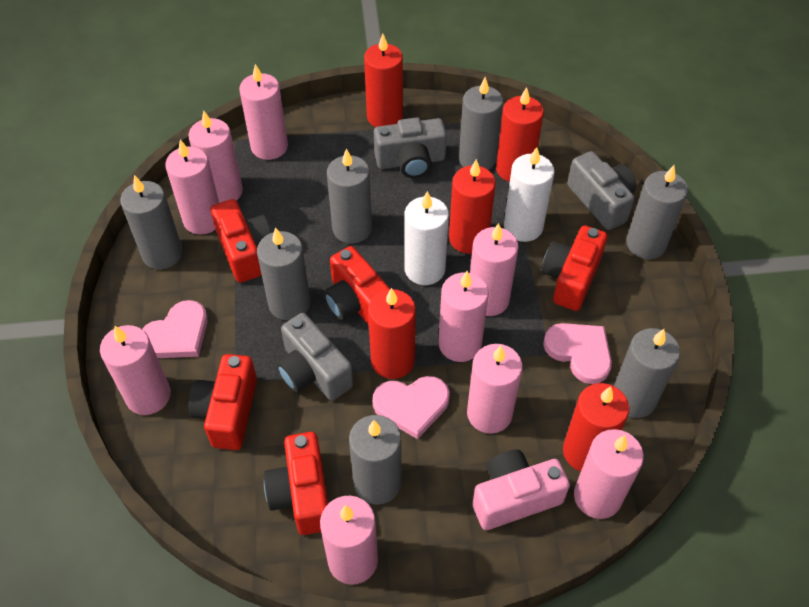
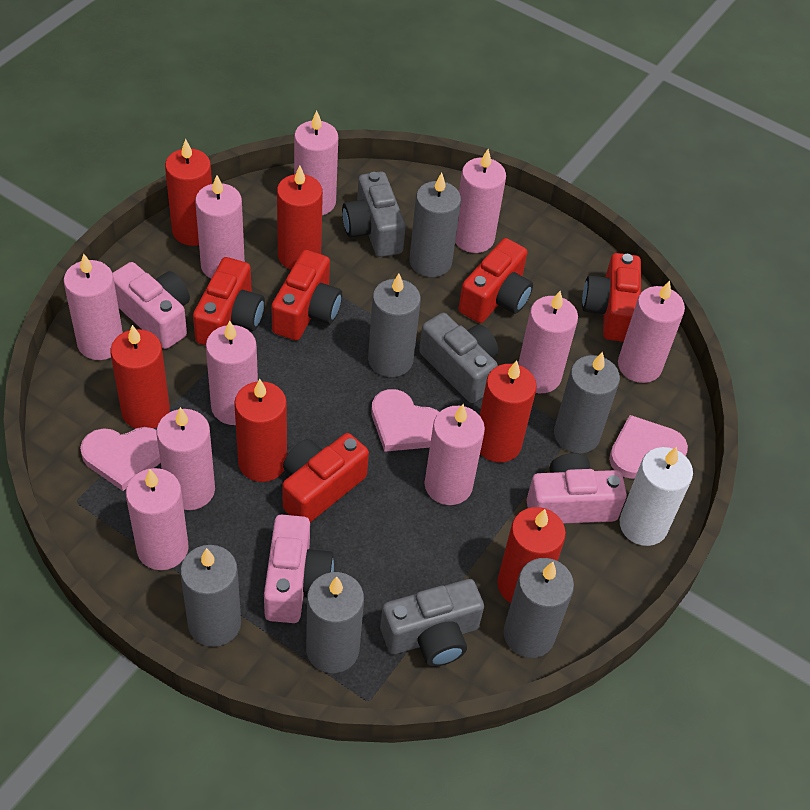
grey candle: [120,175,183,269] [257,228,310,321] [327,148,372,243] [349,415,402,505] [459,77,503,170] [614,328,680,418] [626,165,688,259] = 7 -> [180,545,241,647] [306,572,364,673] [368,274,421,377] [409,173,461,277] [503,558,574,658] [554,352,620,454] = 6
pink camera: [473,450,570,530] = 1 -> [113,262,190,349] [264,514,334,623] [527,453,627,524] = 3
pink candle: [100,325,171,415] [165,140,219,235] [189,110,243,203] [239,64,288,160] [320,496,378,585] [439,271,489,362] [467,344,523,434] [470,223,519,316] [574,429,644,519] = 9 -> [64,254,123,360] [126,468,189,570] [156,407,215,510] [195,175,245,279] [206,320,258,425] [294,111,338,215] [425,404,485,505] [455,149,506,253] [518,291,578,393] [618,281,685,383] = 10
red candle: [364,34,403,127] [368,288,416,379] [449,159,496,254] [496,87,544,182] [563,383,629,472] = 5 -> [110,325,170,429] [165,139,212,246] [234,379,287,482] [277,166,323,270] [480,361,537,462] [497,507,566,603] = 6
white candle: [405,191,449,285] [504,147,555,242] = 2 -> [620,447,693,546] = 1

